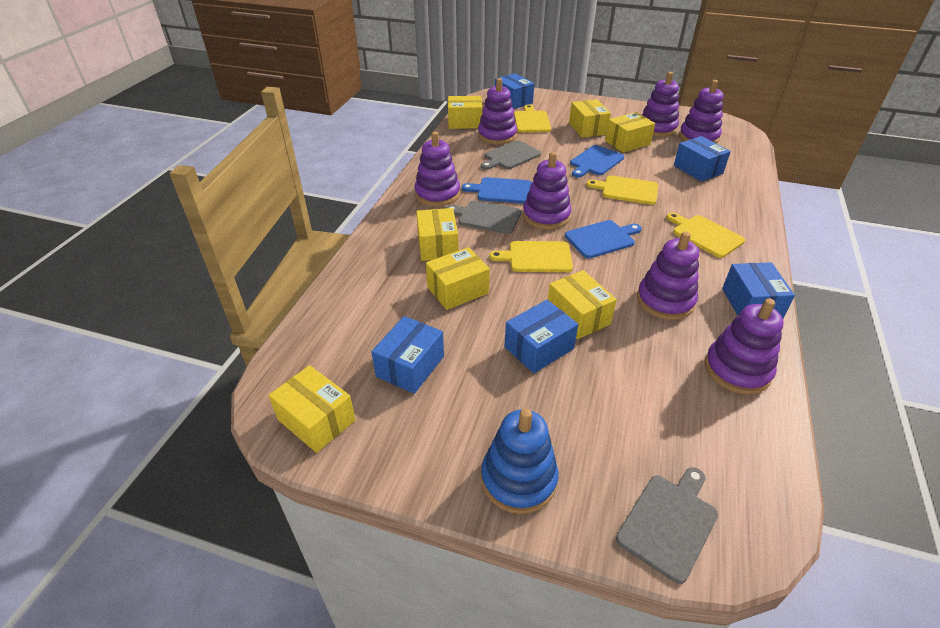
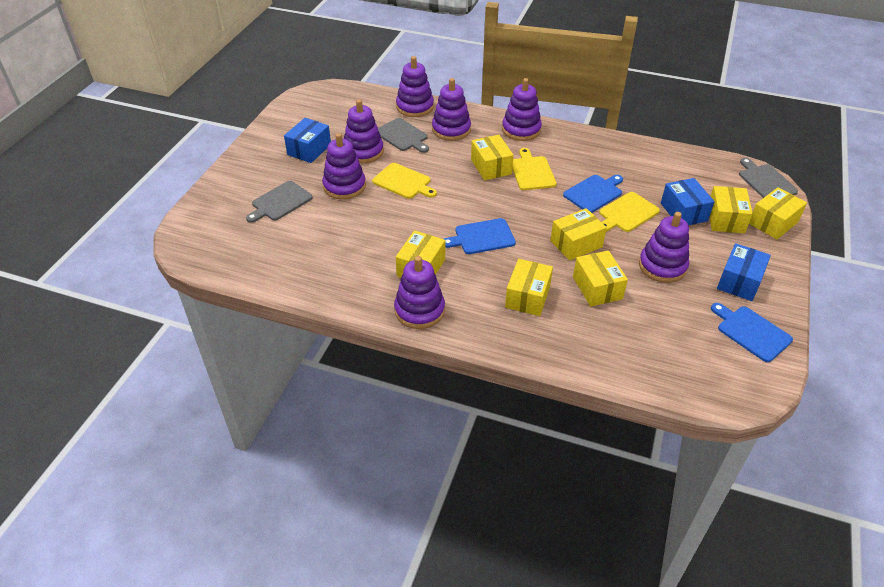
blue box: [371,316,444,394] [495,73,534,109] [504,300,578,373] [674,136,731,182] [722,263,795,318] = 5 -> [284,118,331,163] [661,178,715,225] [717,243,771,301] = 3
blue stacking toy: [481,408,558,514] = 1 -> none = 0
yellow cutting board: [489,241,573,272] [514,105,551,133] [586,175,658,205] [666,212,745,258] = 4 -> [372,163,437,199] [512,148,557,190] [599,192,660,232] = 3

